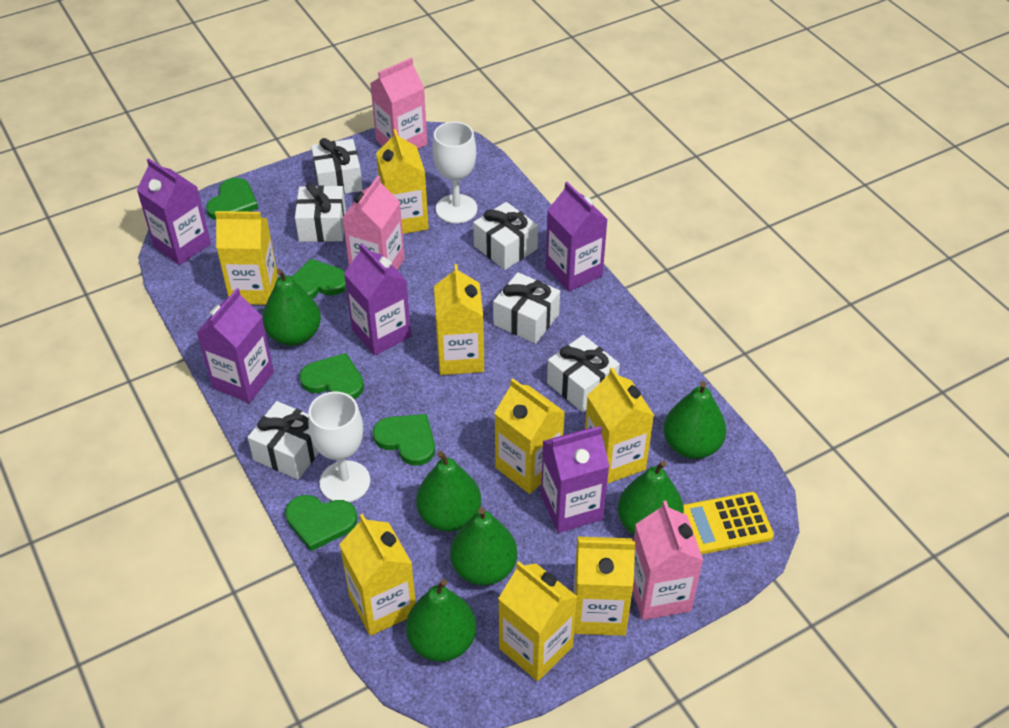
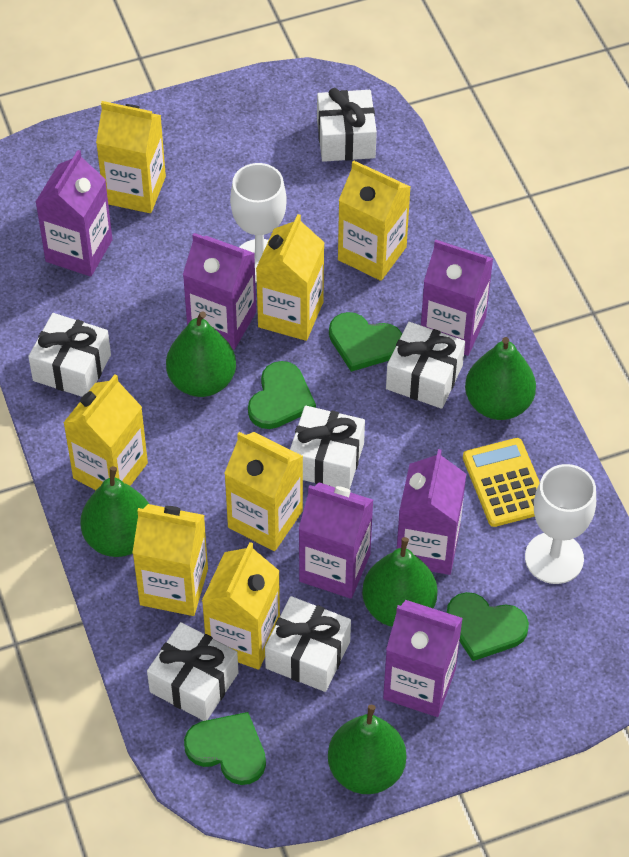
green heart: [206,178,258,220] [285,495,357,551] [292,259,346,299] [299,353,364,399] [373,414,435,465] = 5 -> [184,712,266,785] [248,361,316,429] [329,312,402,372] [447,592,529,661] = 4
green pear: [262,269,321,346] [406,579,476,662] [416,451,481,532] [450,508,517,585] [618,461,684,535] [663,381,727,459] = 6 -> [80,466,149,557] [166,311,236,397] [328,705,406,794] [362,537,437,627] [465,337,536,420] = 5
pink carton: [343,176,405,270] [370,58,427,149] [633,500,703,620] = 3 -> none = 0
purple carton: [137,158,211,265] [197,288,274,403] [344,243,411,355] [541,426,610,533] [546,182,608,292] = 5 -> [36,150,112,276] [183,233,256,350] [299,482,373,599] [383,600,463,717] [397,449,466,575] [421,240,493,356] = 6
yellow carton: [215,211,278,305] [339,514,416,636] [376,129,429,234] [434,264,484,375] [495,378,565,494] [498,561,577,681] [573,537,636,636] [585,367,654,484] = 8 -> [63,374,148,490] [96,101,166,213] [133,504,208,616] [202,542,280,670] [224,432,303,551] [256,214,325,341] [338,160,411,281] = 7

